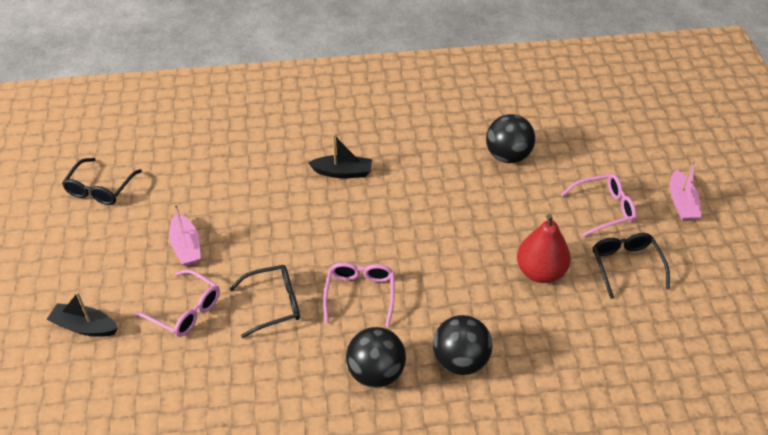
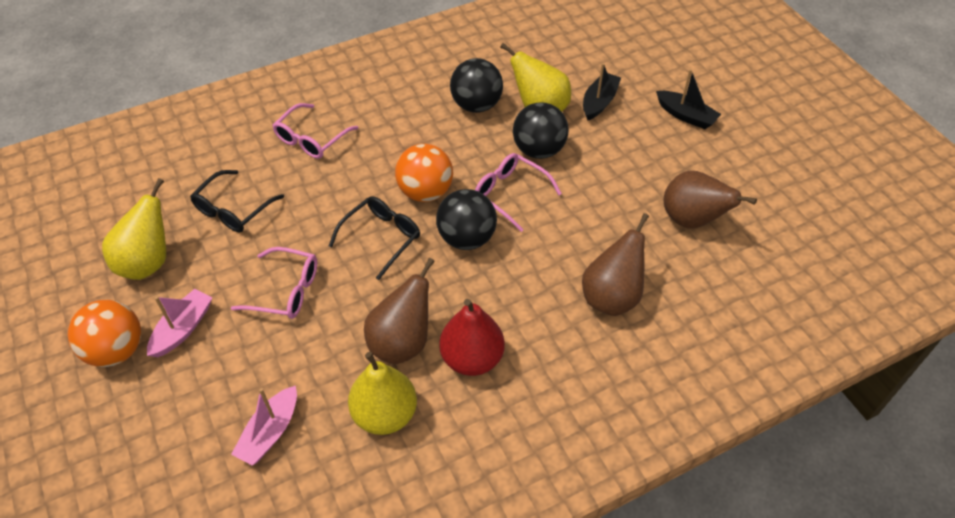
black glasses: [62,158,142,205] [229,265,300,338] [593,233,670,299] = 3 -> [190,170,284,232] [329,196,420,280] = 2
brown pear: none = 0 -> [364,258,435,364] [582,213,649,316] [664,171,757,228] = 3
orange ball: none = 0 -> [68,300,141,367] [395,144,453,202] = 2
yellow pear: none = 0 -> [102,178,166,280] [348,352,417,435] [500,43,571,112] = 3

